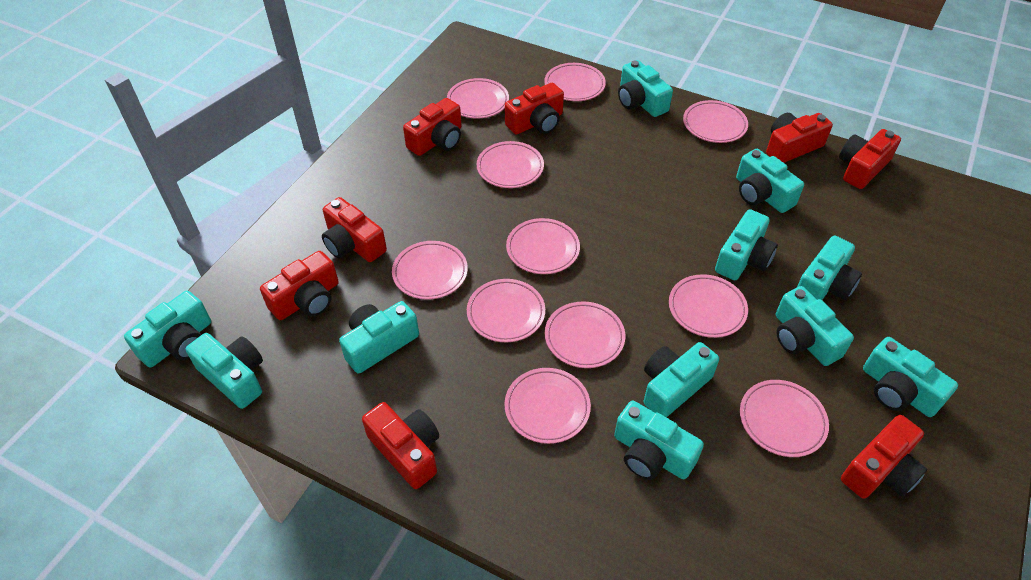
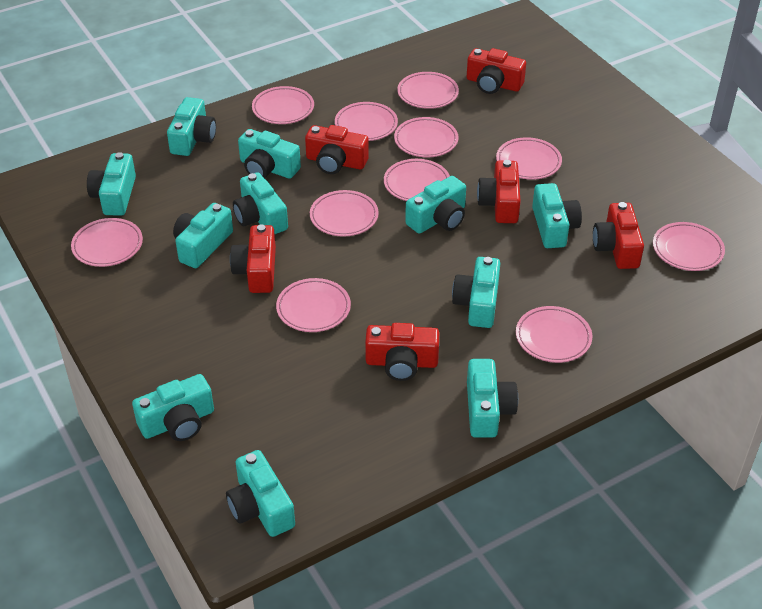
red camera: [260,251,339,320] [322,197,387,262] [362,402,439,489] [403,98,462,156] [505,83,564,134] [766,113,833,163] [839,129,901,189] [841,415,927,499] = 8 -> [230,224,276,293] [305,125,369,174] [365,323,439,381] [467,48,526,94] [477,160,521,223] [593,202,644,269] = 6

